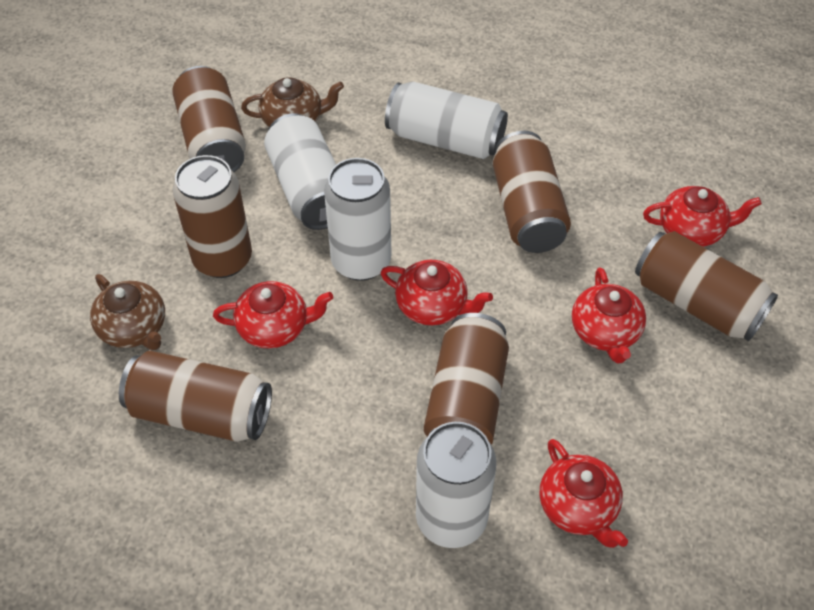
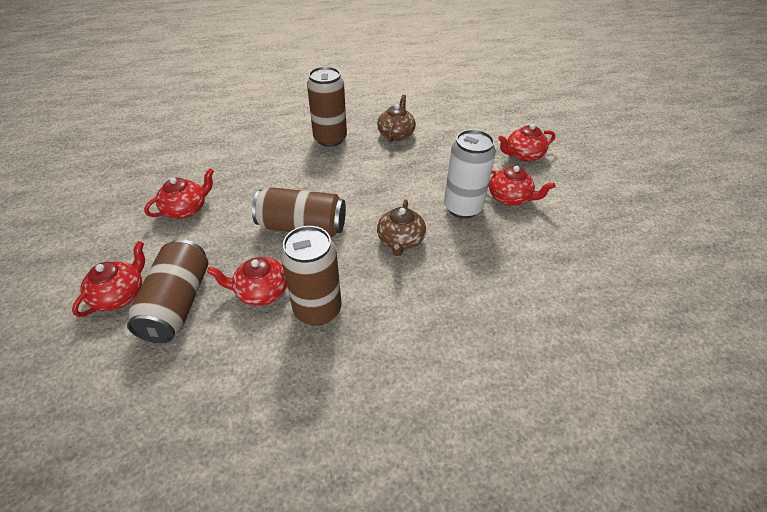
brown can: [119,351,272,442] [172,66,246,172] [173,155,252,278] [424,313,509,445] [493,131,571,253] [635,231,778,341] = 6 -> [127,239,208,343] [252,187,346,237] [280,226,342,326] [307,67,347,147] = 4
white can: [264,113,336,230] [324,158,392,281] [385,82,508,159] [416,422,496,548] = 4 -> [444,129,496,218] = 1

